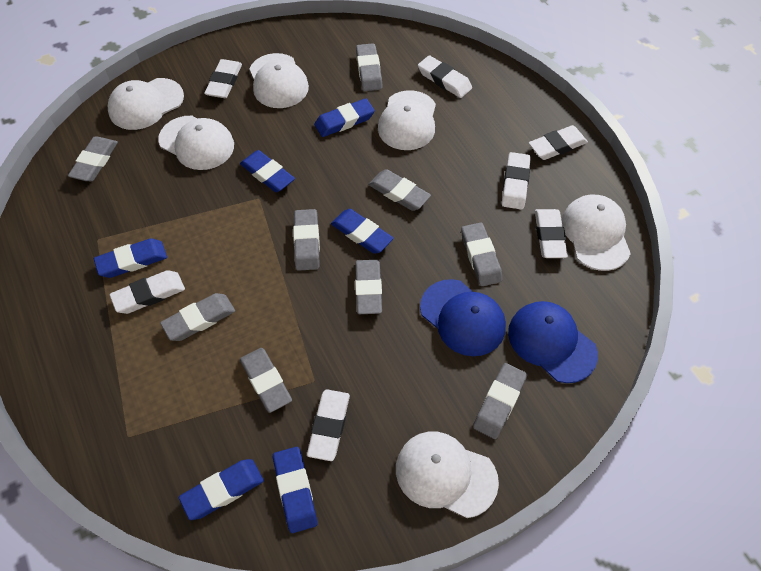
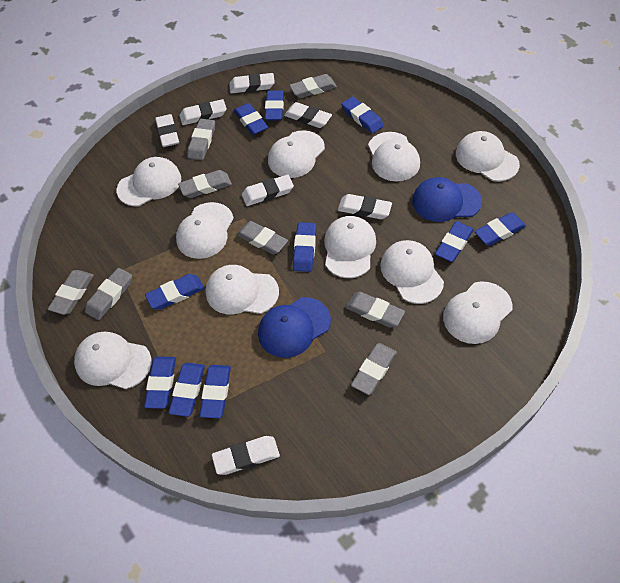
blue eraser: [94,238,167,278] [179,459,264,520] [240,150,295,192] [273,447,317,533] [314,98,375,137] [331,209,394,254] = 6 -> [144,357,176,409] [145,274,204,310] [168,363,205,417] [200,365,231,419] [234,103,268,135] [265,90,284,121] [293,222,316,272] [341,97,384,134] [435,221,474,262] [474,212,526,246] = 10
grey eraser: [68,137,118,181] [160,293,235,341] [240,348,292,413] [293,209,320,271] [355,260,382,314] [356,43,383,91] [369,169,431,211] [461,223,502,286] [473,363,527,439] = 9 -> [48,270,94,315] [85,268,132,320] [178,170,232,198] [187,119,215,160] [236,221,288,255] [289,74,337,98] [345,292,405,328] [351,343,397,395] = 8
white cap: [108,78,184,130] [158,116,234,170] [249,53,309,108] [378,90,436,150] [396,432,499,518] [562,195,631,271] = 6 -> [74,332,151,389] [117,157,181,206] [176,202,234,259] [206,265,279,314] [268,130,325,178] [324,216,376,278] [368,132,420,181] [380,240,444,304] [443,281,512,344] [456,131,520,181] = 10

